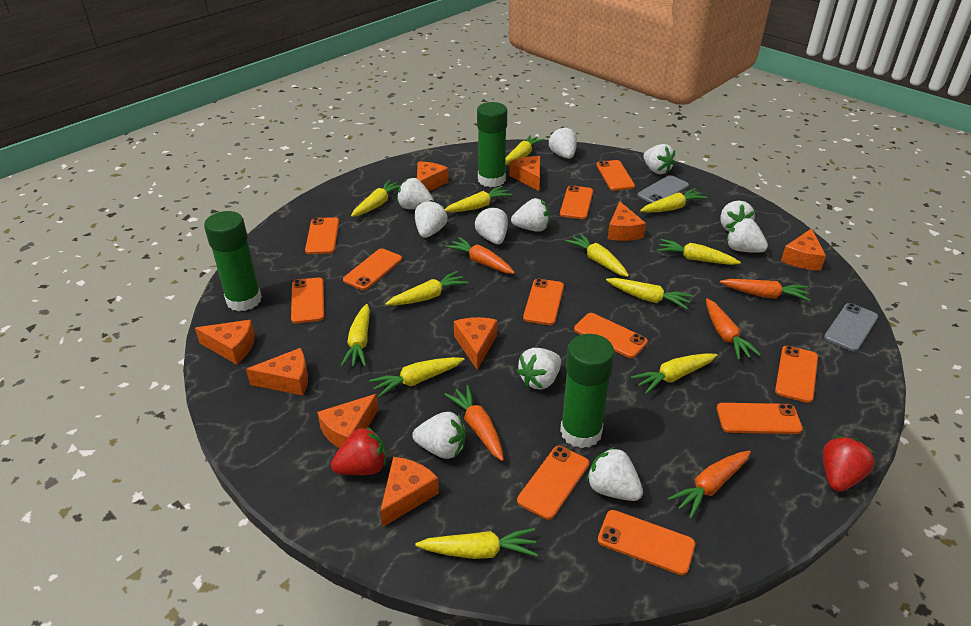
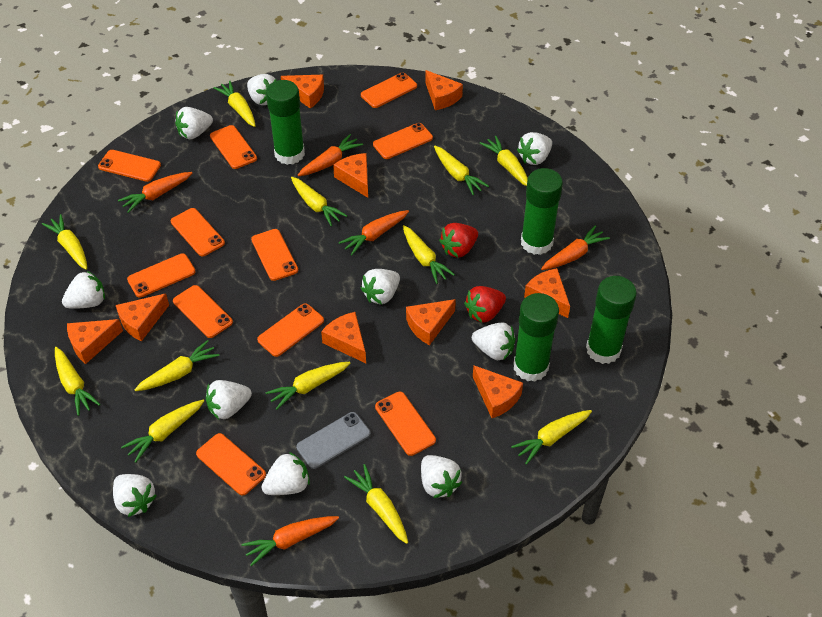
green glue stick: [204,211,262,311] [477,102,507,187] [560,334,615,448] = 3 -> [266,80,305,165] [514,293,559,382] [521,168,563,255] [586,276,637,364] = 4
grey phone: [637,175,689,203] [824,303,878,352] = 2 -> [296,412,370,469] = 1
white strawberry: [397,178,434,209] [412,412,466,459] [415,200,447,238] [475,206,508,244] [511,198,550,232] [517,348,561,389] [549,126,577,159] [587,447,643,501] [643,144,676,174] [720,200,755,232] [727,218,768,253] = 11 -> [62,271,105,309] [113,474,157,517] [175,107,213,140] [206,380,252,419] [247,74,277,105] [262,452,310,495] [361,269,400,304] [421,455,462,498] [472,322,515,360] [517,132,552,165] = 10

